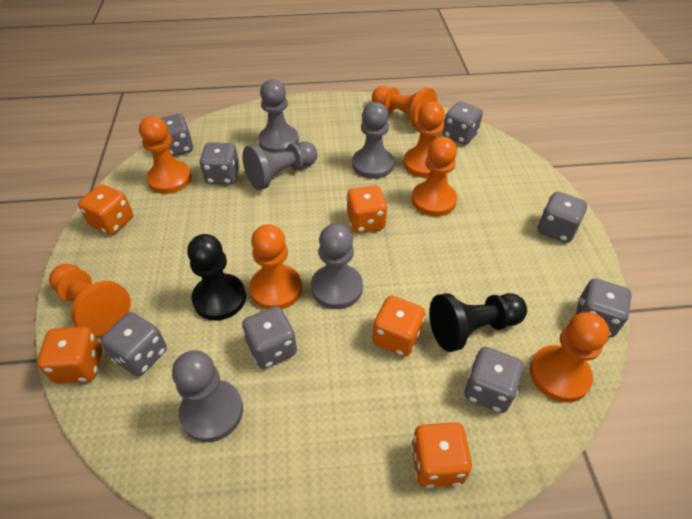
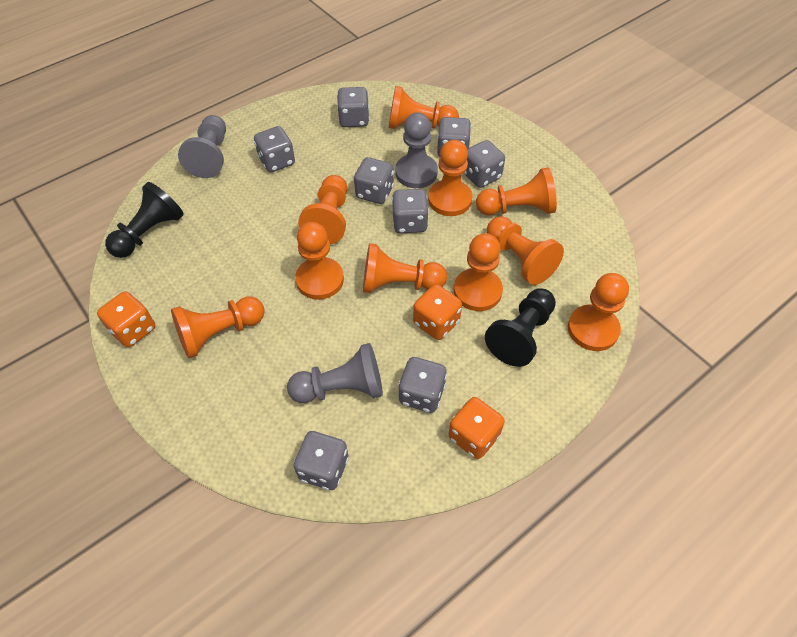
grey pawn: [172,350,243,442] [243,141,317,190] [258,80,299,153] [311,223,363,309] [352,102,394,179] = 5 -> [178,115,226,178] [287,343,383,403] [395,113,438,188] = 3
orange dice: [37,326,102,384] [78,185,133,235] [347,185,388,233] [372,296,425,357] [411,422,473,488] = 5 -> [97,291,155,347] [413,284,462,340] [449,397,505,459] = 3
orange pawn: [49,264,131,336] [139,116,192,194] [249,224,302,309] [372,86,437,127] [403,101,445,178] [412,137,457,216] [530,312,610,403] = 7 -> [171,296,265,358] [295,222,344,300] [298,175,347,245] [363,243,447,293] [389,86,459,129] [428,140,472,216] [454,233,503,311] [476,167,557,215] [487,216,564,285] [568,273,629,351] = 10

